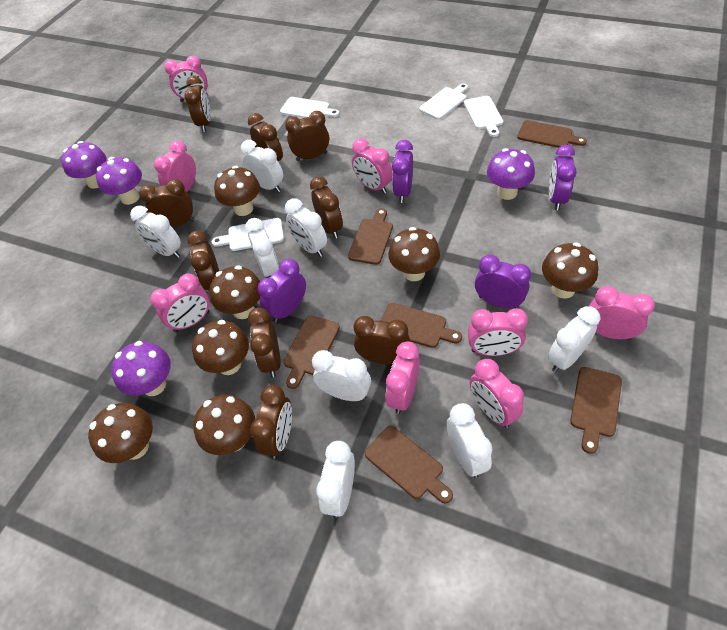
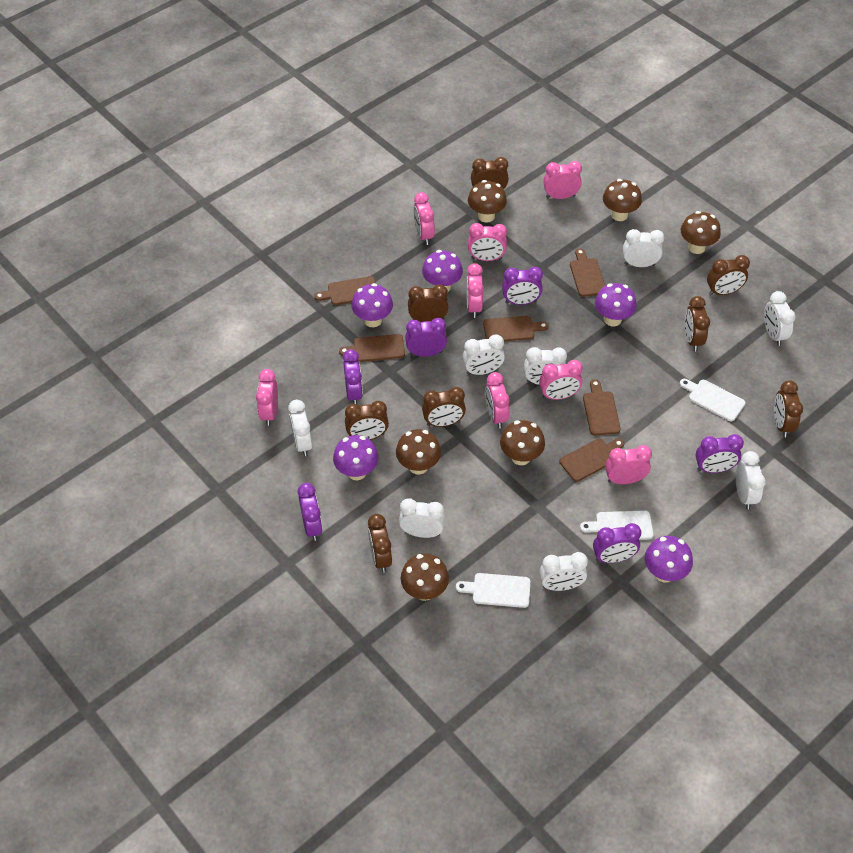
brown clock: [139,179,195,227] [184,76,211,132] [187,231,219,290] [248,113,283,161] [248,307,281,378] [250,385,292,459] [285,111,329,161] [310,176,343,239] [354,316,410,364] = 9 -> [345,401,389,440] [368,514,392,573] [408,284,449,322] [422,387,466,427] [471,157,509,189] [685,296,710,351] [707,255,750,295] [774,380,803,437] = 8
brown mushroom: [88,403,153,463] [192,320,249,375] [193,395,255,455] [210,265,260,319] [214,166,260,216] [388,227,440,281] [542,243,598,299] = 7 -> [396,429,441,475] [401,554,449,601] [468,180,507,223] [500,420,545,465] [603,179,642,221] [681,211,721,254] = 6
purple clock: [258,259,306,322] [392,140,413,203] [475,255,531,309] [549,145,577,210] = 4 -> [298,483,323,541] [342,349,363,404] [405,318,447,357] [502,267,543,305] [593,523,641,563] [695,434,744,473] = 6
purple mushroom: [61,141,107,189] [96,157,142,205] [111,341,171,396] [487,148,535,200] = 4 -> [333,435,379,480] [352,283,393,327] [422,250,463,291] [595,283,636,326] [645,536,693,583] = 5
white cutting board: [211,218,284,251] [280,97,339,118] [419,83,468,120] [464,96,503,137] = 4 -> [456,573,530,608] [580,510,653,540] [680,379,745,421] = 3

